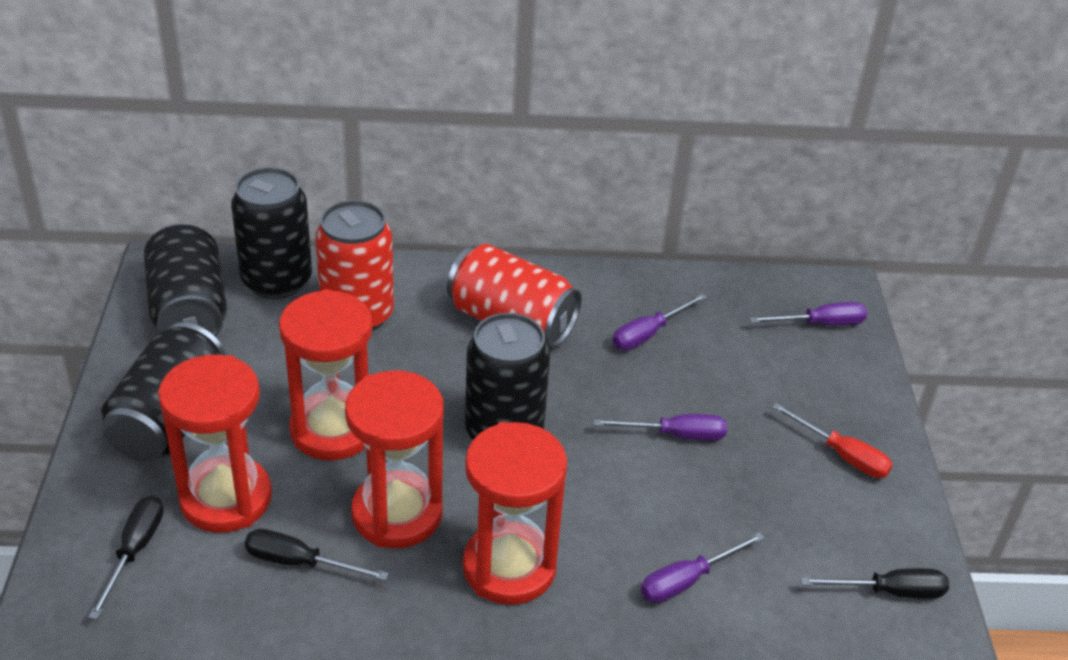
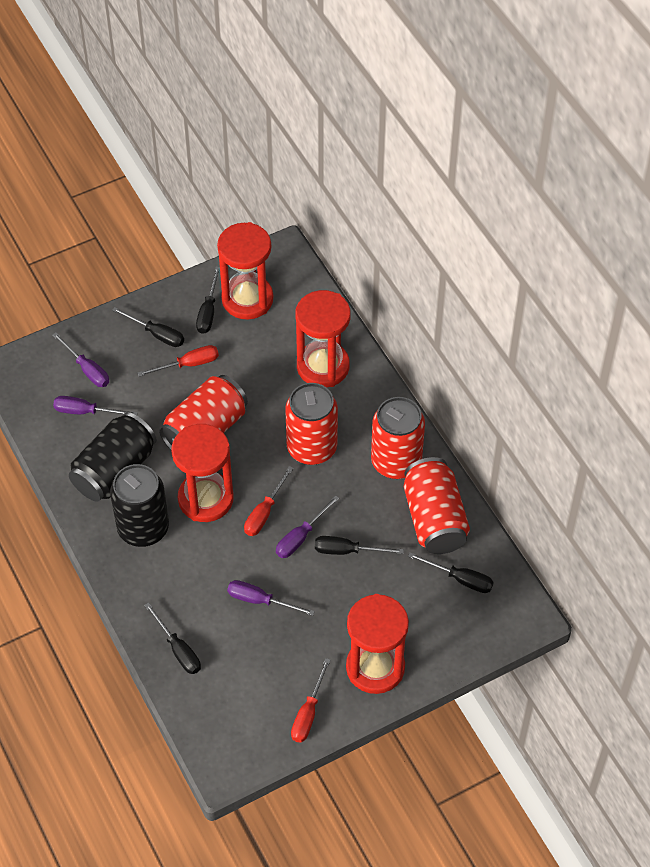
black can: [101,322,225,462] [144,223,227,337] [231,167,312,299] [465,313,550,439] = 4 -> [69,412,157,502] [110,464,169,547] = 2
black screwdriver: [88,496,163,619] [245,529,389,581] [801,568,949,599] = 3 -> [112,307,184,347] [144,602,201,674] [196,267,220,334] [315,536,404,555] [408,552,494,593] = 5
red can: [315,200,394,331] [447,244,582,347] = 2 -> [159,375,248,450] [285,383,338,465] [371,397,425,479] [404,457,470,554] = 4
red screwdriver: [772,403,892,478] = 1 -> [137,345,219,377] [244,466,294,536] [291,658,330,742] = 3

